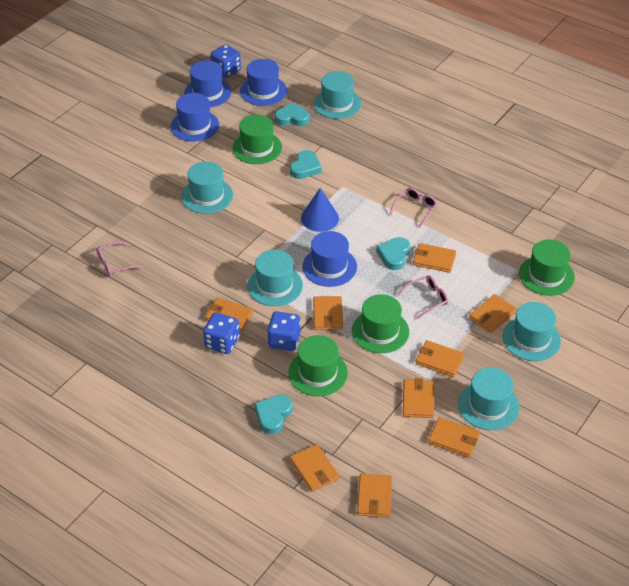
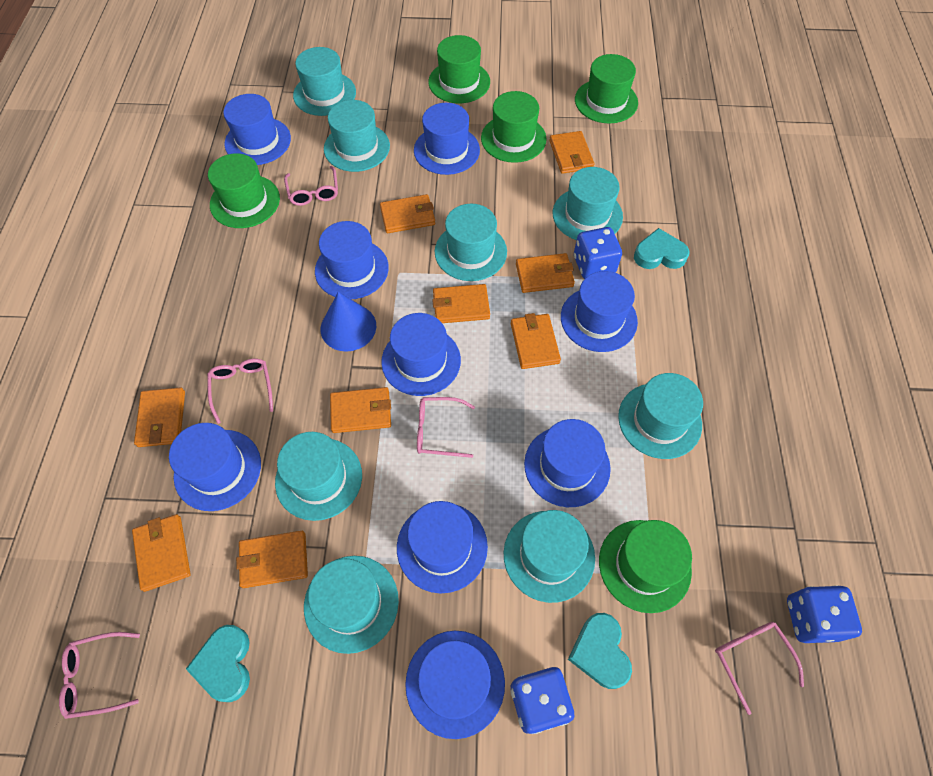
blue hat: [170,93,219,142] [184,61,231,107] [240,59,287,106] [302,231,357,287] = 4 -> [169,423,261,511] [223,94,291,165] [315,221,389,299] [381,313,461,396] [397,501,488,593] [405,631,505,739] [414,103,480,175] [524,419,611,507] [561,271,638,352] = 9
green hat: [233,115,282,164] [288,335,348,396] [352,294,409,353] [519,240,575,296] = 4 -> [208,153,280,228] [428,35,490,103] [481,91,547,163] [575,54,638,123] [599,520,692,613] = 5
pink glasses: [96,241,143,277] [389,188,438,228] [398,275,448,319] = 3 -> [59,632,140,719] [207,359,273,424] [284,166,338,206] [417,397,475,458] [715,622,804,715] = 5
turquoise hat: [181,161,233,214] [247,250,303,306] [313,71,361,119] [458,368,519,430] [503,302,561,361] = 5 -> [275,432,362,521] [293,47,356,116] [304,556,399,654] [324,100,390,172] [435,204,507,281] [504,510,595,603] [553,167,623,240] [618,373,703,459] = 8
turquoise heart: [254,395,293,434] [275,103,310,126] [290,150,322,179] [376,237,410,270] = 4 -> [186,625,250,702] [568,613,632,689] [634,228,689,269] = 3

